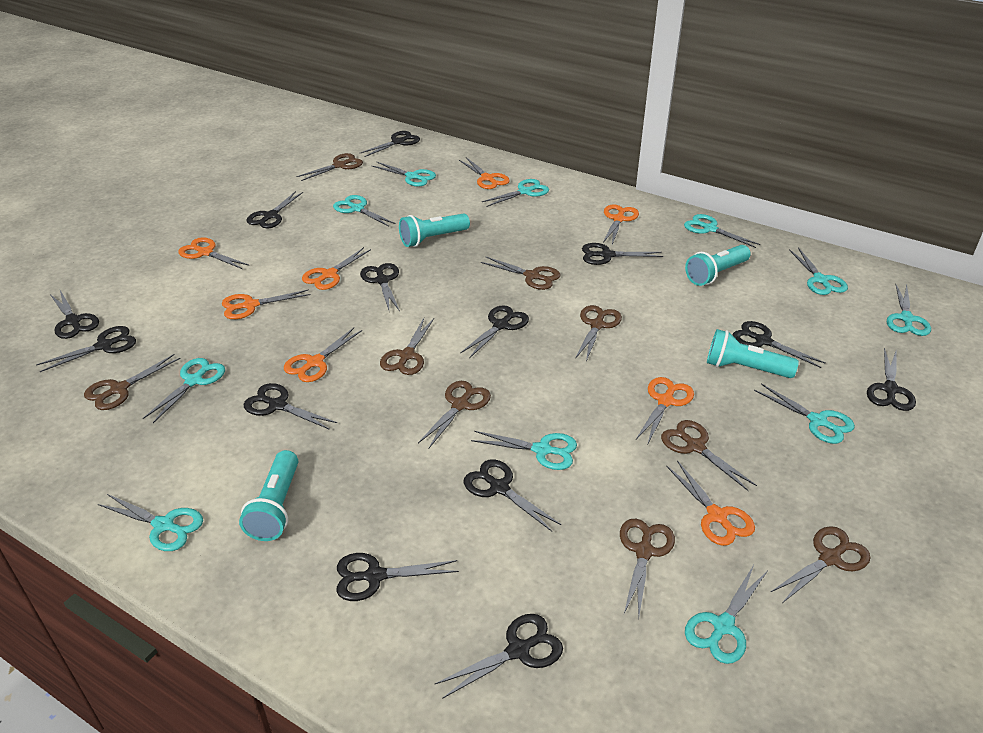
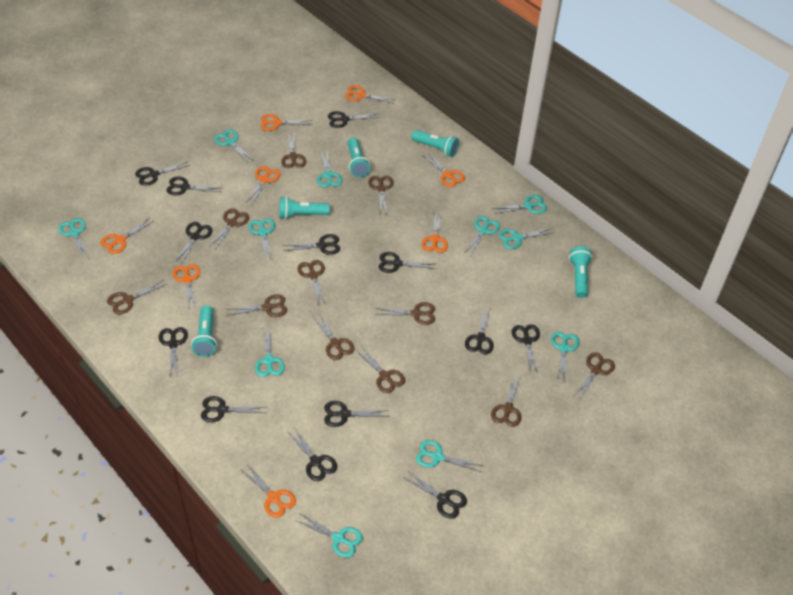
brown scissors: [84,354,181,410] [296,153,363,181] [380,318,434,375] [418,381,491,448] [481,256,561,290] [575,305,622,362] [620,519,675,617] [661,420,757,491] [771,526,870,603] = 9 -> [107,280,167,314] [209,208,249,249] [228,294,287,317] [281,133,306,168] [297,260,326,304] [313,313,355,360] [356,347,405,393] [368,176,394,215] [375,302,435,325] [491,375,521,427] [574,352,615,400] = 11
turquoise flashlight: [239,450,298,541] [399,213,470,247] [685,245,751,286] [707,329,799,378] = 4 -> [191,306,217,357] [279,197,330,219] [348,137,370,177] [412,130,459,157] [569,246,593,298] = 5

